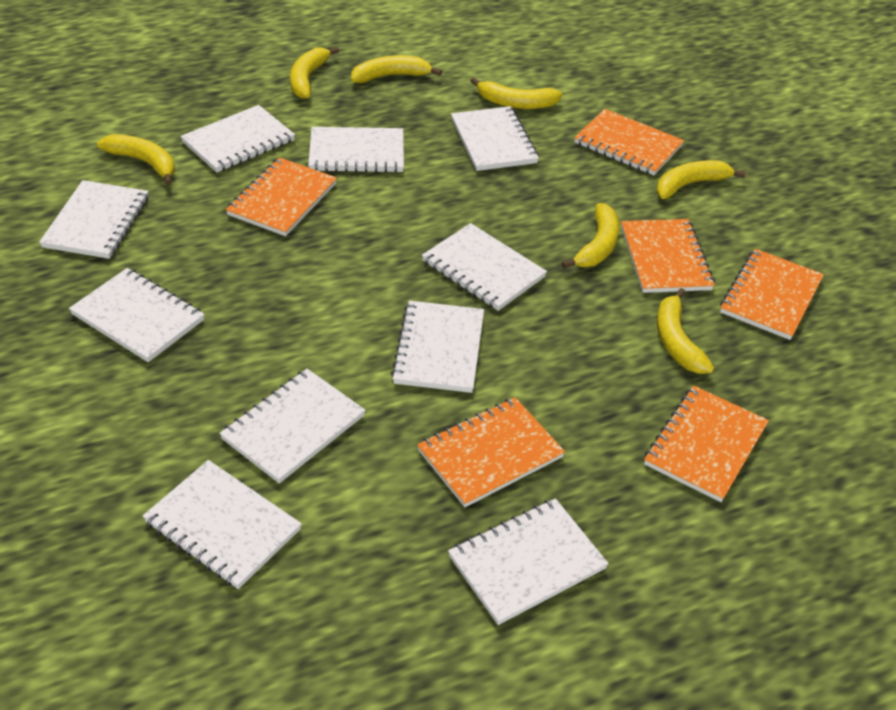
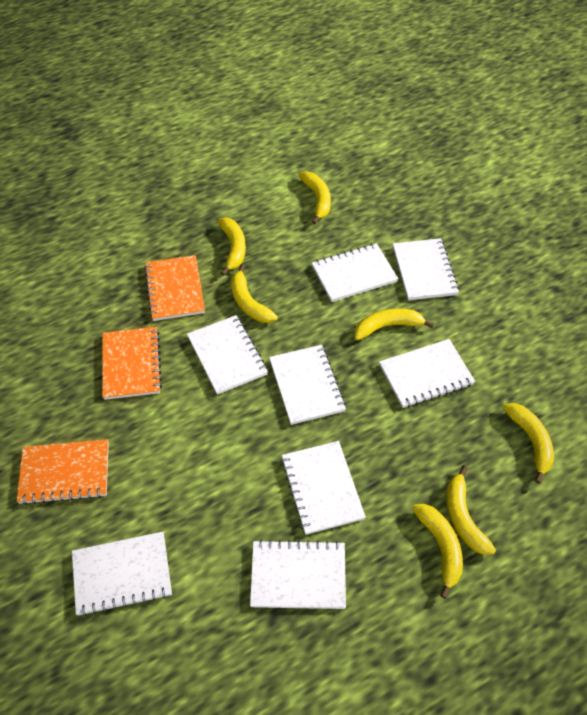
orange notebook: [226,157,337,236] [417,397,565,507] [574,109,684,175] [621,219,715,293] [644,386,769,502] [720,249,824,340] = 6 -> [17,439,109,505] [102,327,162,400] [144,255,205,321] = 3
white notebook: [39,180,148,259] [69,268,205,362] [143,460,302,589] [180,105,295,173] [219,369,366,483] [308,127,404,173] [391,300,484,393] [422,223,547,311] [448,498,609,625] [451,106,539,171] = 10 -> [72,532,172,616] [187,315,268,395] [250,540,346,609] [269,345,346,425] [281,441,366,535] [312,243,398,302] [379,339,475,408] [393,238,459,300] = 8

